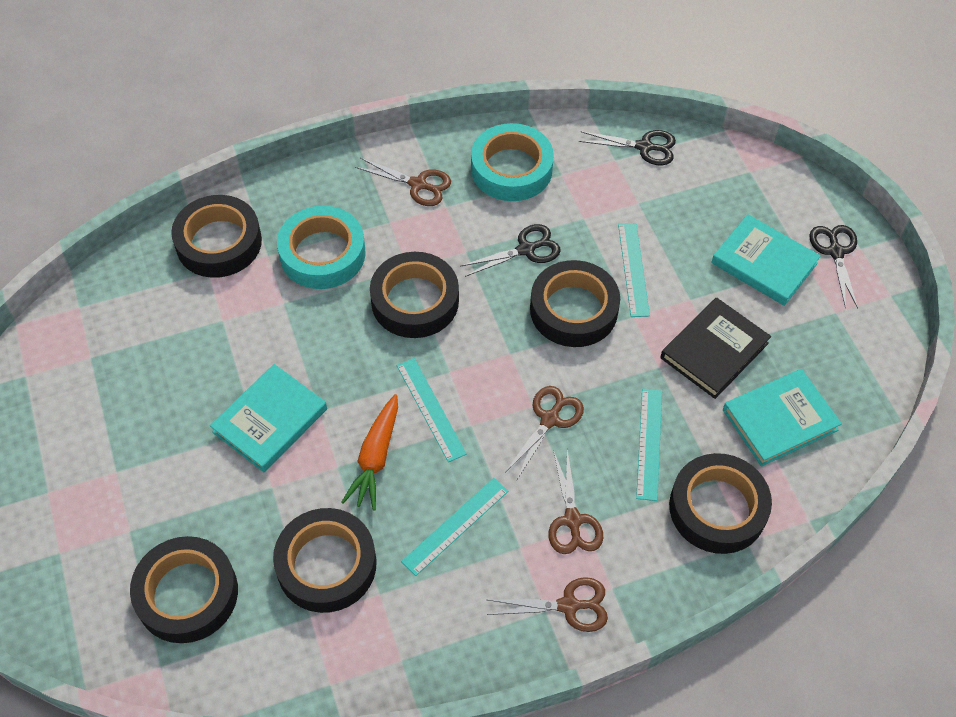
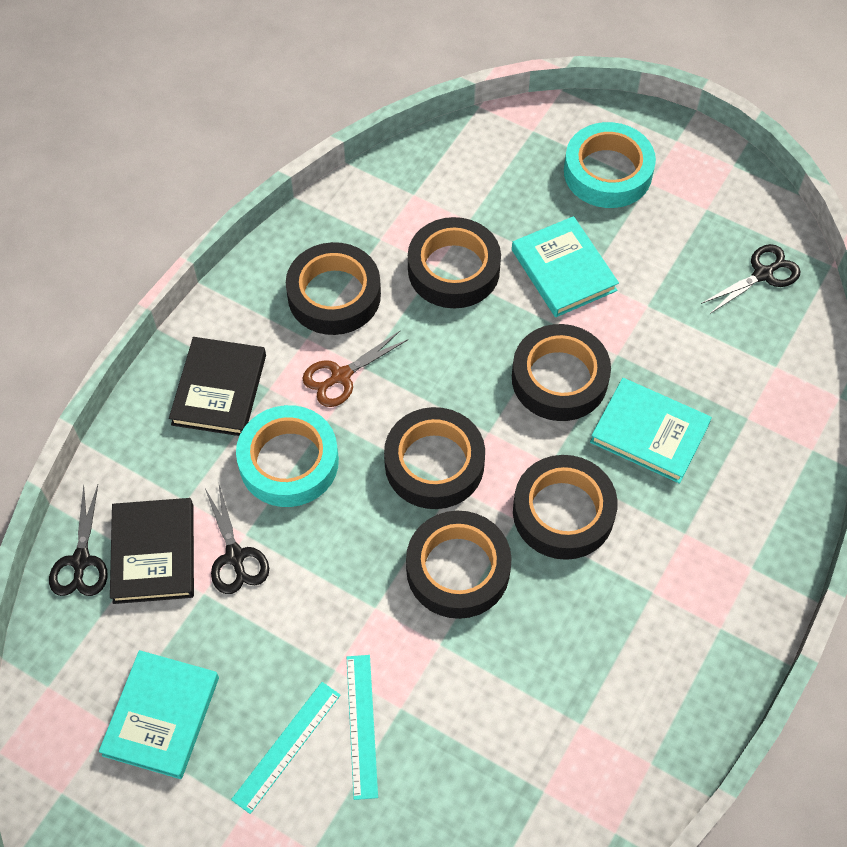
black book: [661,297,771,399] = 1 -> [110,498,194,604] [169,337,266,436] = 2
brown scissors: [355,158,451,206] [487,577,608,632] [506,386,584,479] [549,449,603,554] = 4 -> [302,331,409,407] = 1
orange carrot: [342,394,398,511] = 1 -> none = 0
turquoise ruler: [397,358,467,462] [401,478,509,576] [618,223,650,317] [636,389,662,501] = 4 -> [231,682,341,814] [347,655,378,800] = 2

